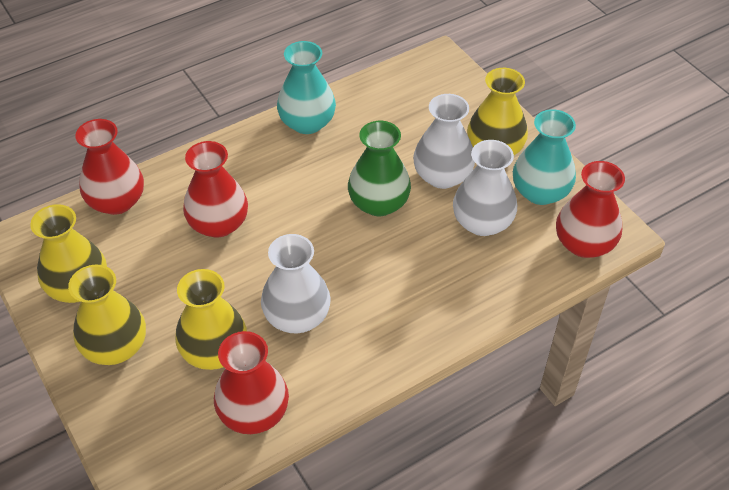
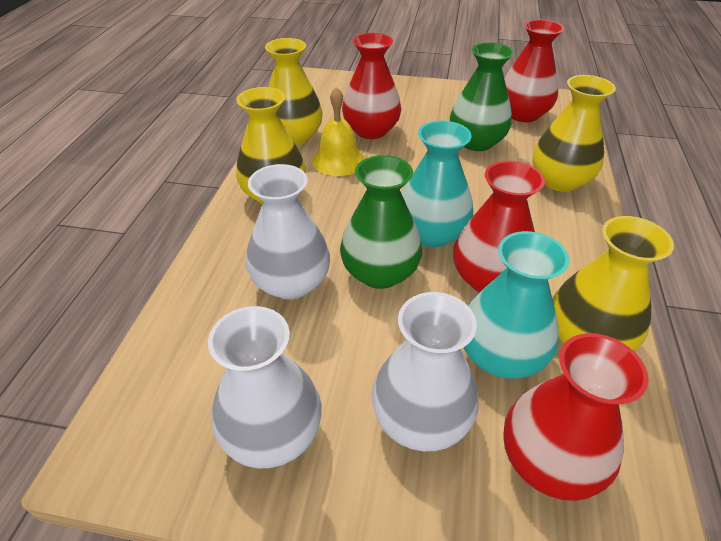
green vase: [348,121,411,216] = 1 -> [340,155,422,289] [450,42,514,151] = 2
yellow bell: none = 0 -> [312,87,365,176] = 1

